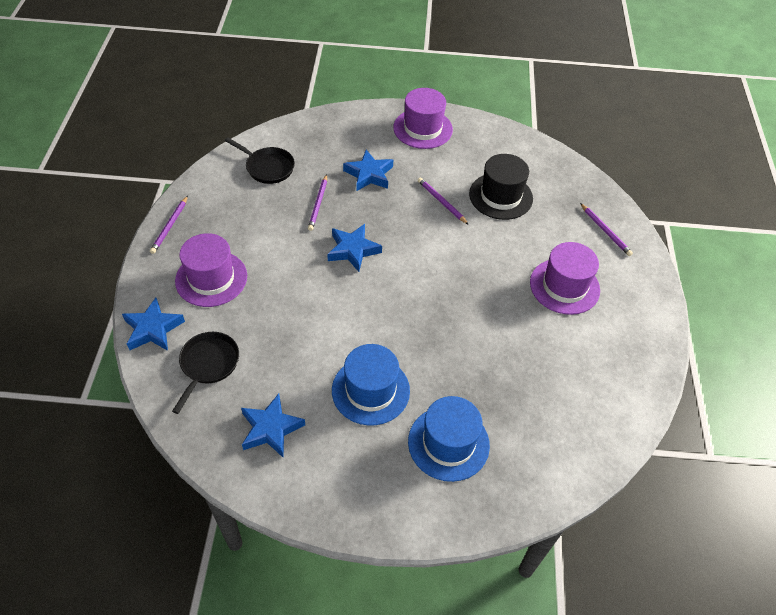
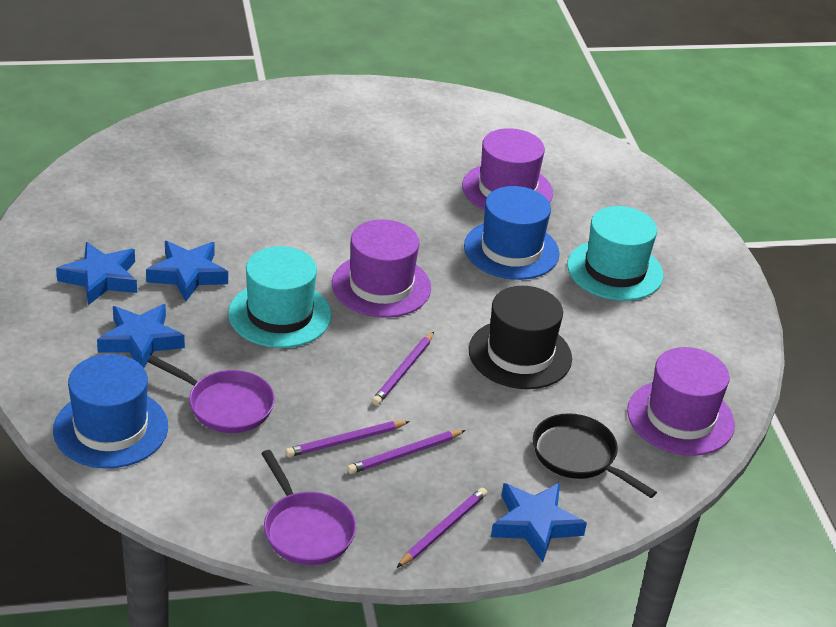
black pan: [172,332,239,414] [225,137,295,184] = 2 -> [533,413,657,498] = 1
purple pan: none = 0 -> [147,355,275,433] [261,450,356,565] = 2
turquoise hat: none = 0 -> [228,246,332,348] [567,206,663,301] = 2

